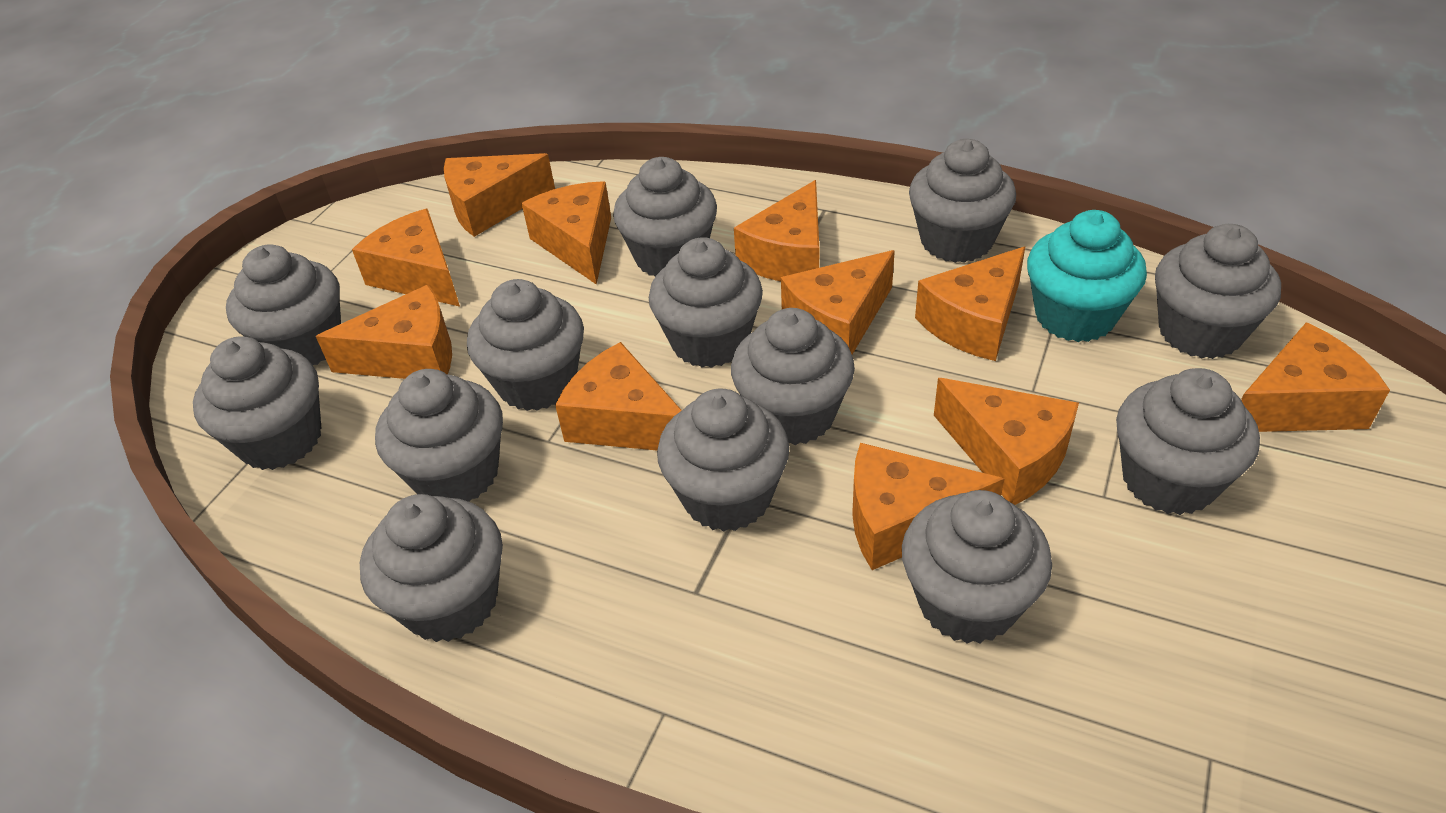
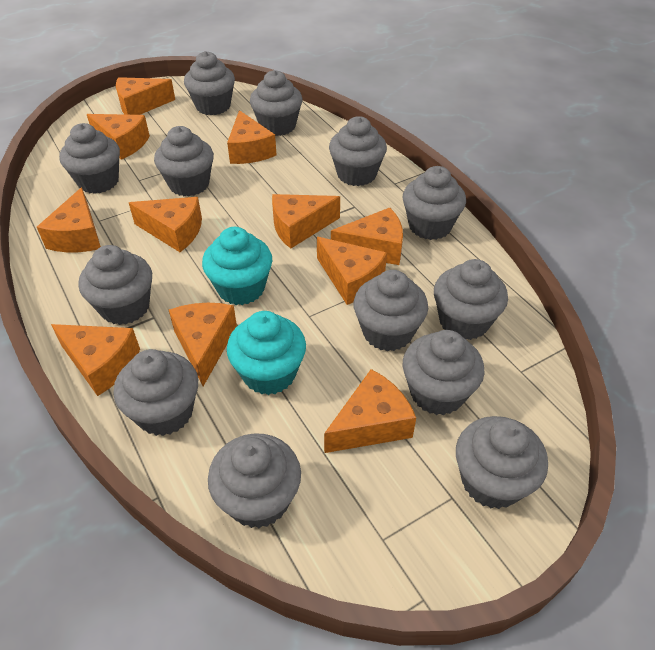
turquoise cupcake: [1027,210,1147,342] = 1 -> [202,227,273,305] [227,311,306,395] = 2

